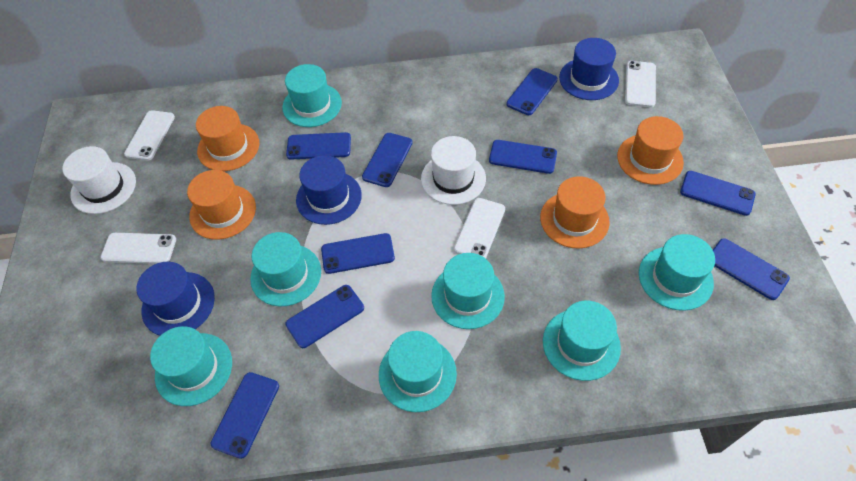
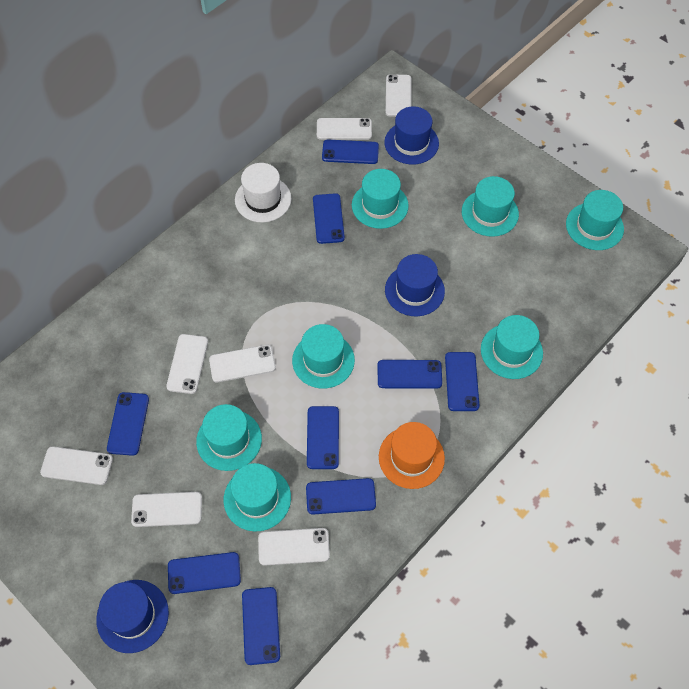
orange hat: [187,170,256,240] [196,106,259,171] [540,176,610,248] [617,116,684,185] = 4 -> [379,422,445,489] = 1
white hat: [63,146,136,214] [421,136,486,205] = 2 -> [235,163,292,223] = 1
white phone: [101,233,176,264] [124,110,175,161] [454,198,505,258] [625,61,656,107] = 4 -> [40,446,113,485] [131,492,202,527] [166,334,208,394] [209,345,276,383] [258,528,330,566] [317,118,372,140] [386,74,412,117] = 7

